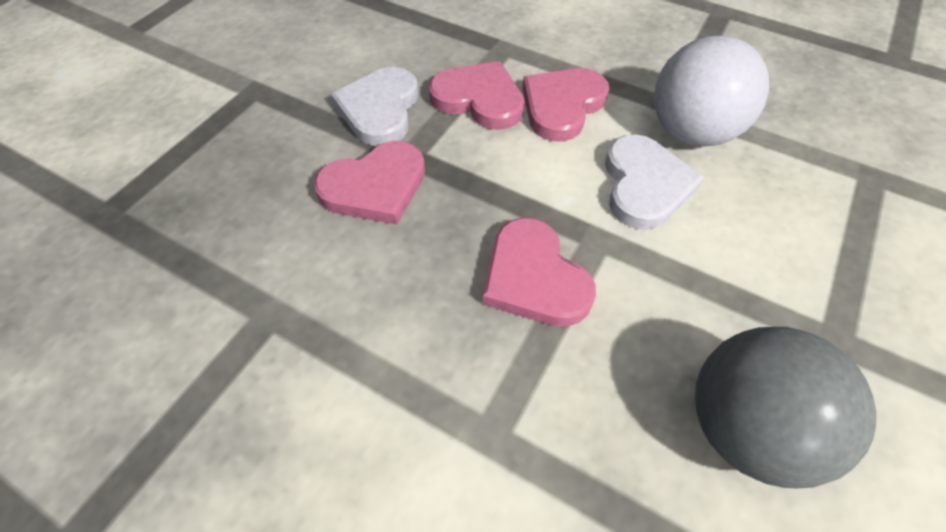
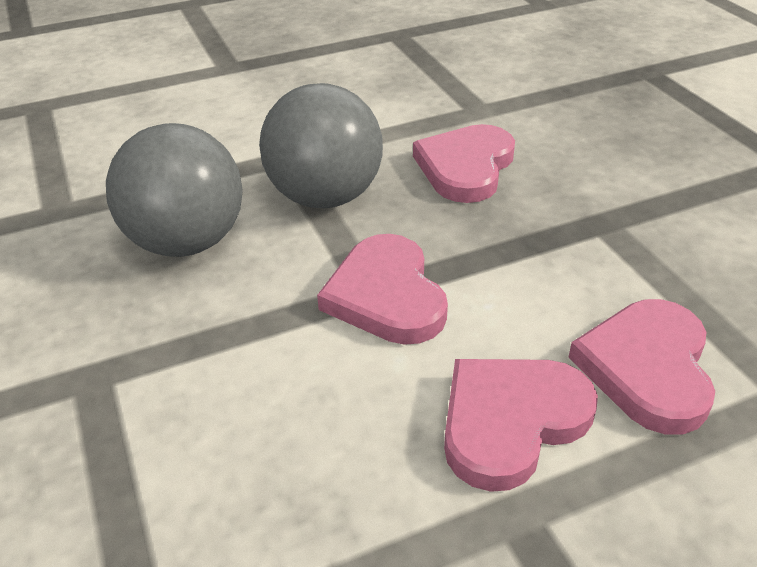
grey ball: [695,327,876,488] = 1 -> [106,123,243,257] [259,83,383,208] = 2
white ball: [654,36,769,146] = 1 -> none = 0
white heart: [331,67,418,146] [605,134,704,230] = 2 -> none = 0

